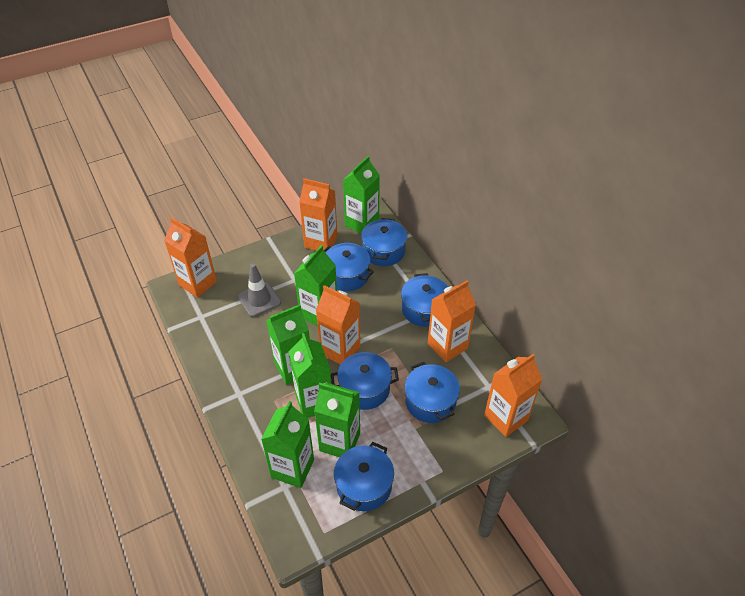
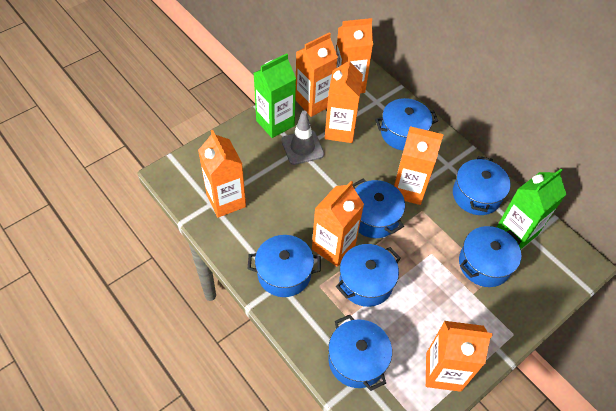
blue pot: [324,243,374,291] [331,352,399,410] [334,442,394,511] [361,218,407,266] [401,273,448,327] [405,362,460,423] = 6 -> [248,235,321,297] [328,315,392,391] [336,244,401,307] [353,179,405,238] [375,98,438,150] [453,156,511,215] [459,226,521,287] = 7
green carton: [261,401,314,488] [266,304,310,385] [289,333,331,418] [294,245,337,326] [314,383,360,457] [343,156,380,233] = 6 -> [254,53,296,138] [497,169,566,250] = 2
orange carton: [164,217,217,298] [299,178,337,253] [316,285,360,365] [428,280,476,362] [484,353,542,437] = 5 -> [198,130,246,218] [295,32,338,117] [312,181,364,267] [325,57,363,143] [336,18,373,93] [394,126,444,205] [426,321,492,392] = 7

